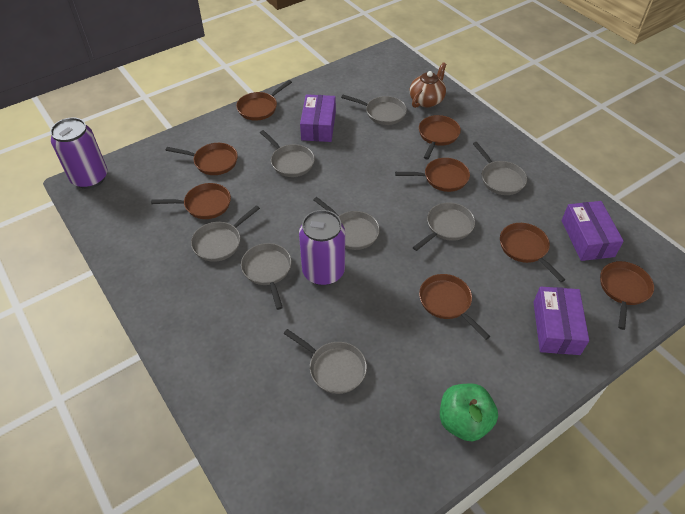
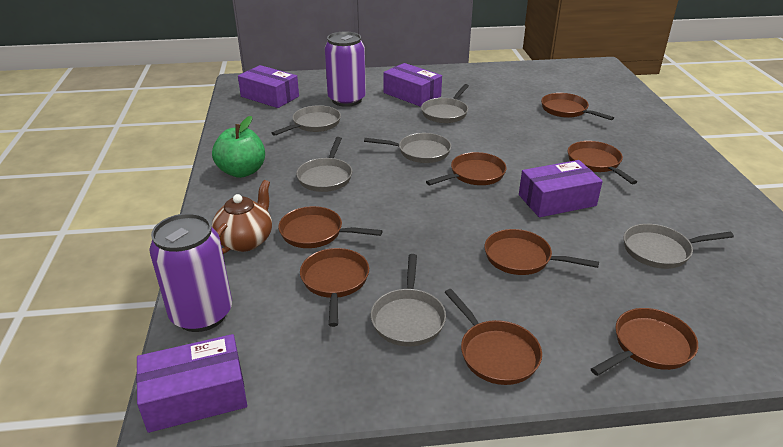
grey pan: [191,205,260,262] [241,243,291,310] [260,130,315,177] [283,329,367,394] [313,197,380,250] [341,95,407,125] [413,203,475,251] [473,142,527,195] = 8 -> [272,105,341,136] [296,137,352,192] [364,133,451,163] [371,254,446,346] [421,84,469,123] [624,224,734,269] = 6
purple box: [300,94,336,142] [533,287,589,355] [561,201,624,261] = 3 -> [136,334,247,433] [238,65,299,108] [383,63,442,107] [519,160,603,217] = 4

